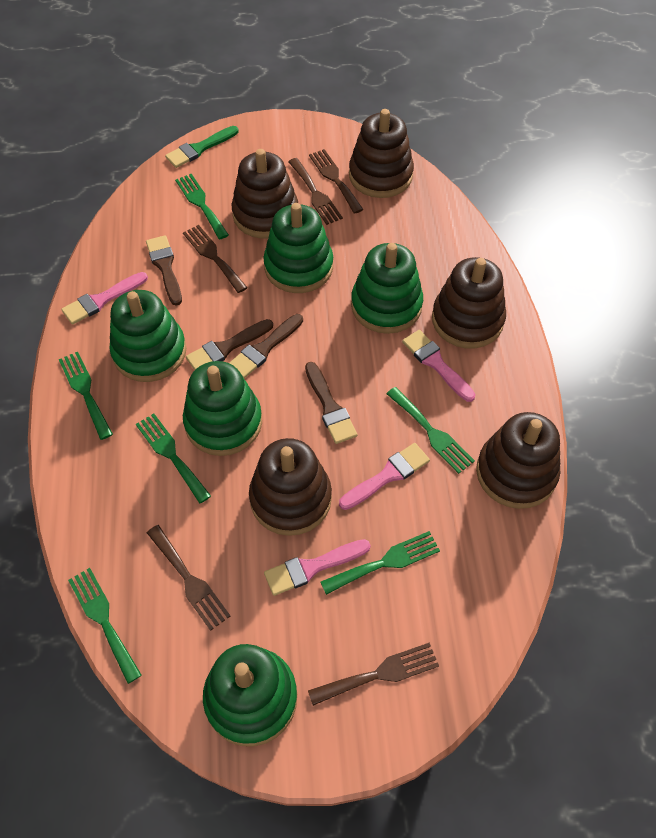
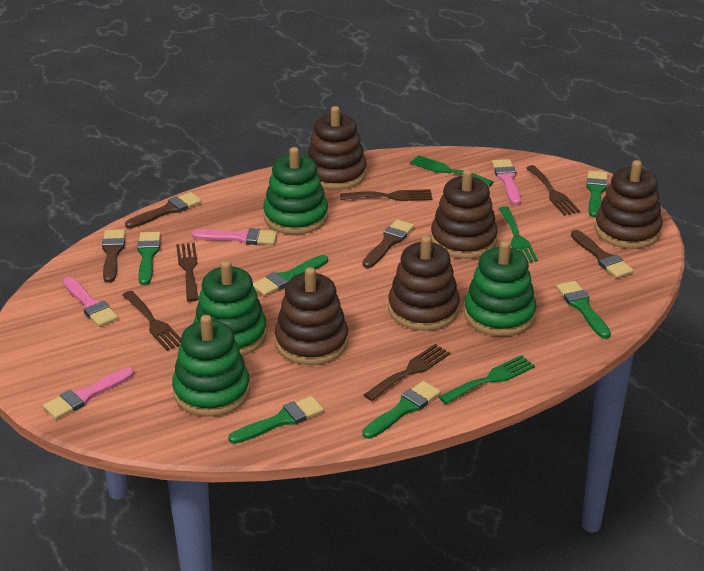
green brush: [165,126,239,168] = 1 -> [137,232,161,285] [228,396,324,444] [253,255,328,296] [362,381,441,439] [556,281,611,339] [586,171,608,218] = 6
green fork: [58,352,113,440] [68,568,142,684] [136,413,211,504] [175,174,229,239] [321,531,440,595] [386,387,475,474] = 6 -> [410,155,494,187] [439,355,535,404] [499,206,538,262] = 3
green stacking toy: [109,290,186,382] [183,361,262,456] [203,644,297,747] [263,203,333,293] [351,243,423,334] = 5 -> [172,315,250,417] [193,260,267,356] [263,147,328,235] [464,241,537,336] = 4

